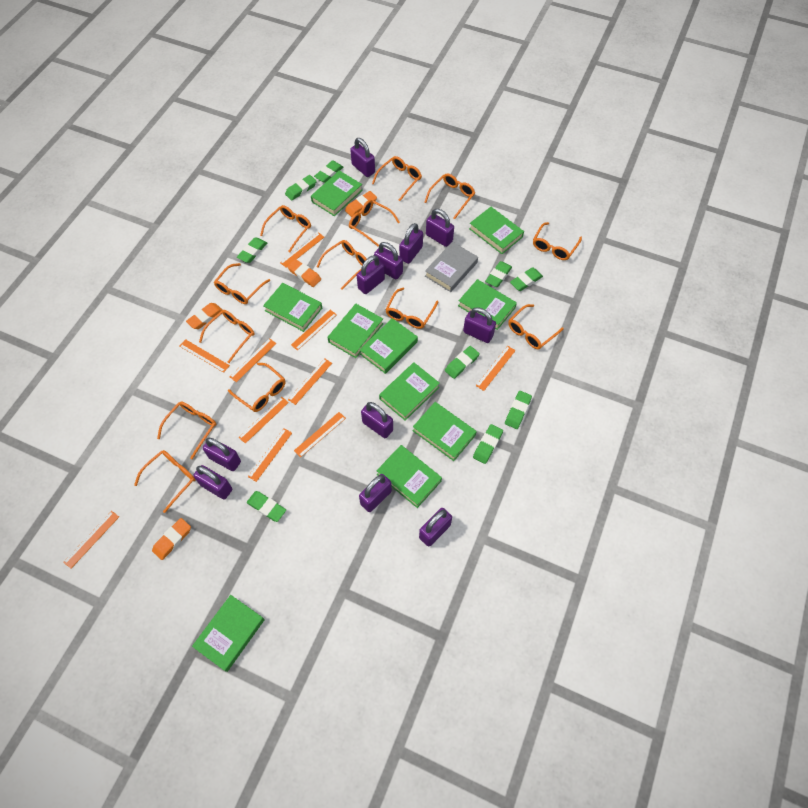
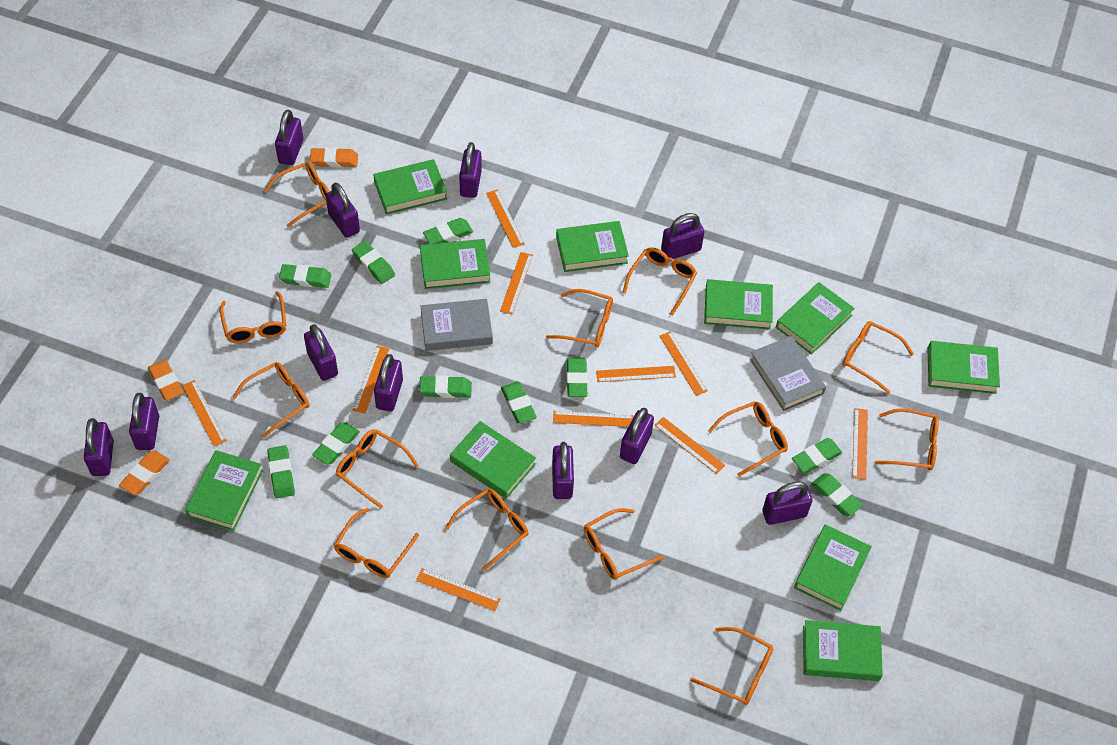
green eraser: [237,237,267,263] [247,491,286,522] [285,175,317,201] [314,161,343,183] [445,346,480,379] [473,424,503,464] [485,261,512,287] [505,391,532,429] [510,267,543,291] = 9 -> [267,445,295,498] [279,264,331,288] [312,422,360,465] [352,241,395,284] [419,375,472,398] [423,218,473,244] [501,382,537,424] [566,358,588,397] [792,438,842,473] [811,473,863,516] = 10
grey book: [425,242,478,292] = 1 -> [420,299,493,351] [750,336,826,411] = 2
orange eraser: [152,518,191,560] [186,303,222,329] [287,259,321,287] [345,191,377,217] = 4 -> [119,451,170,495] [148,360,183,401] [310,147,358,168] = 3

